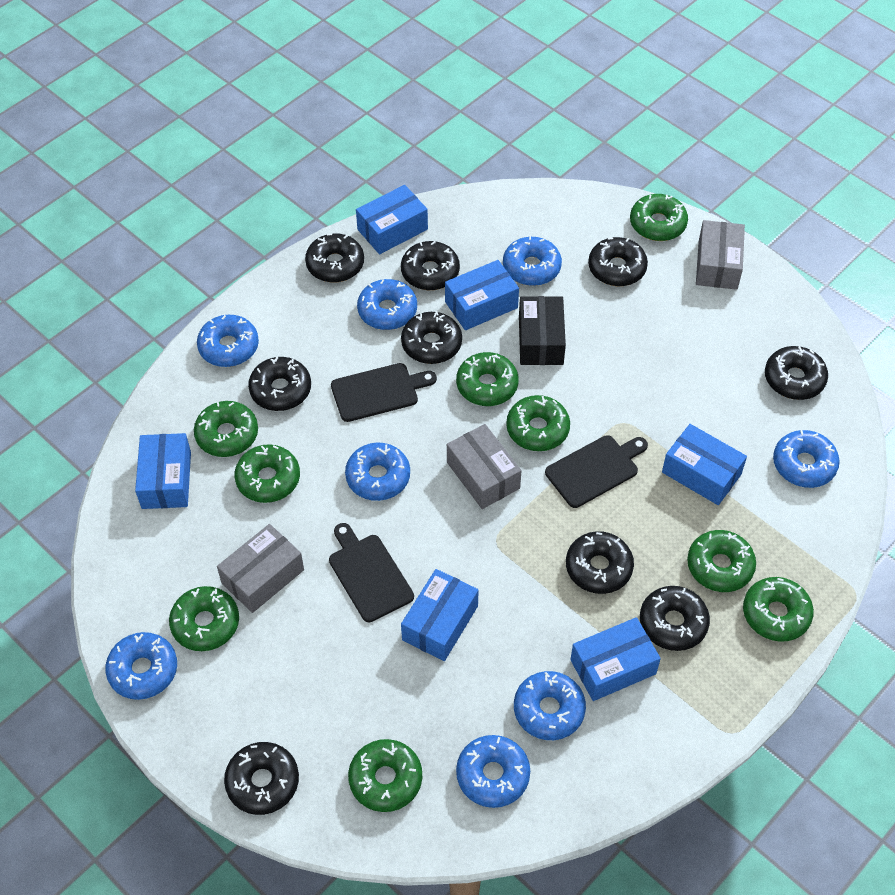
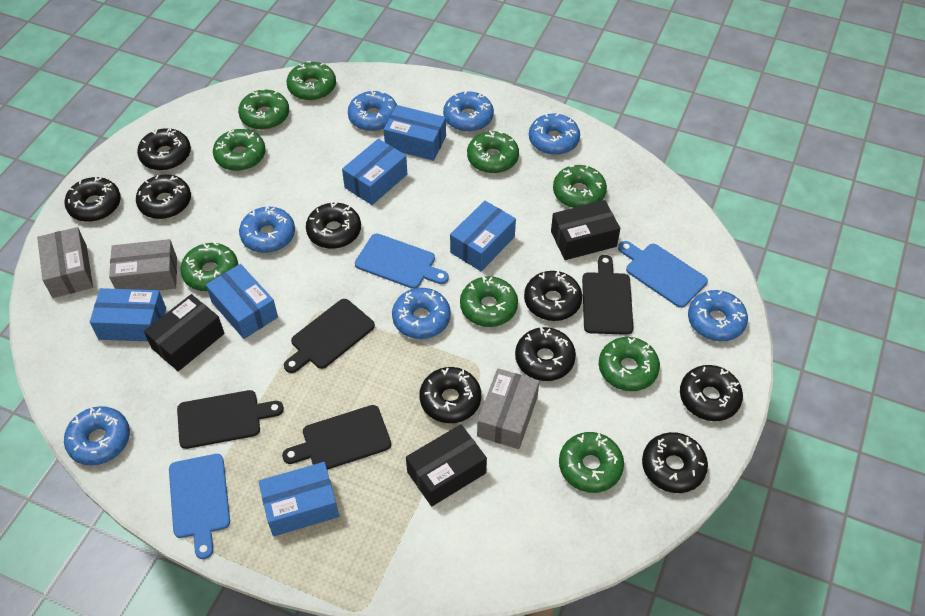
black box: [519,296,566,365] = 1 -> [144,294,224,371] [406,424,487,507] [551,200,620,260] = 3
black cutting board: [329,523,414,622] [331,363,437,422] [545,435,648,508] = 3 -> [177,390,284,449] [282,405,391,470] [284,299,375,373] [582,255,633,335] = 4
blue cutting board: none = 0 -> [169,454,230,559] [355,234,449,289] [618,241,708,308] = 3
blue donut: [105,632,177,700] [197,315,259,367] [345,443,410,501] [357,279,417,330] [456,735,530,808] [503,236,562,286] [514,671,586,740] [773,430,840,488] = 8 -> [64,406,130,465] [239,206,295,253] [348,90,397,131] [392,288,451,339] [443,91,494,132] [529,113,580,155] [688,290,748,341] = 7

